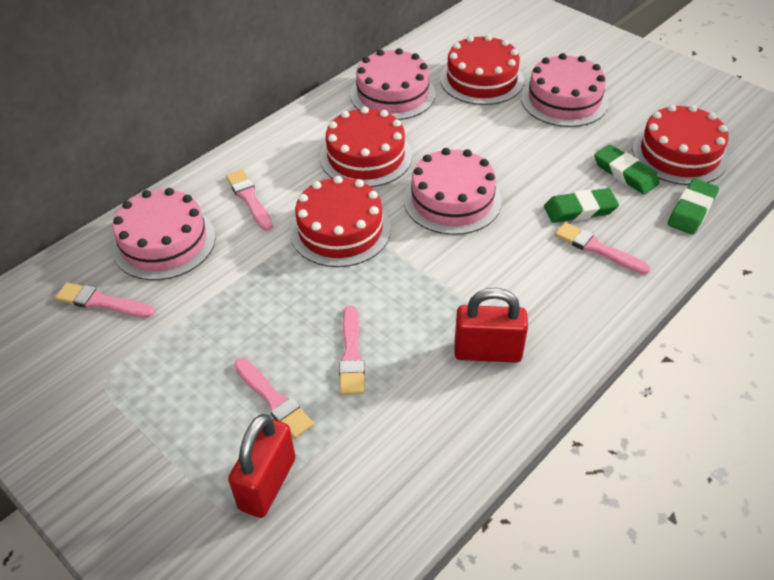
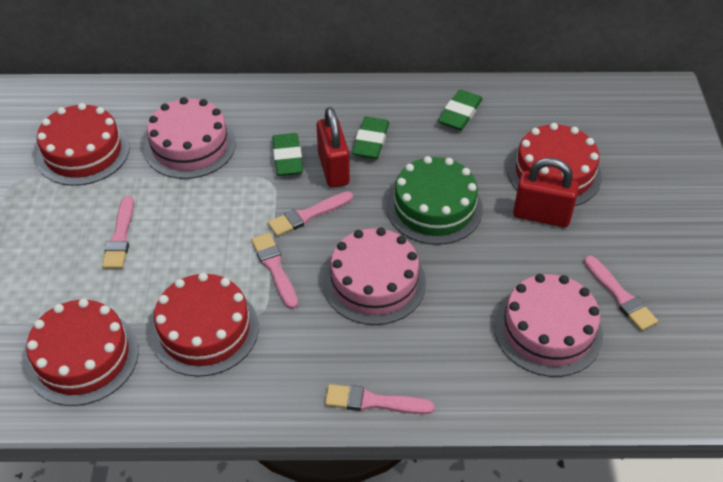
green cake: none = 0 -> [386,156,483,245] = 1
pink cake: [112,188,216,280] [350,48,435,120] [404,148,502,235] [521,53,609,127] = 4 -> [144,97,236,179] [323,227,426,325] [494,274,603,377] = 3

